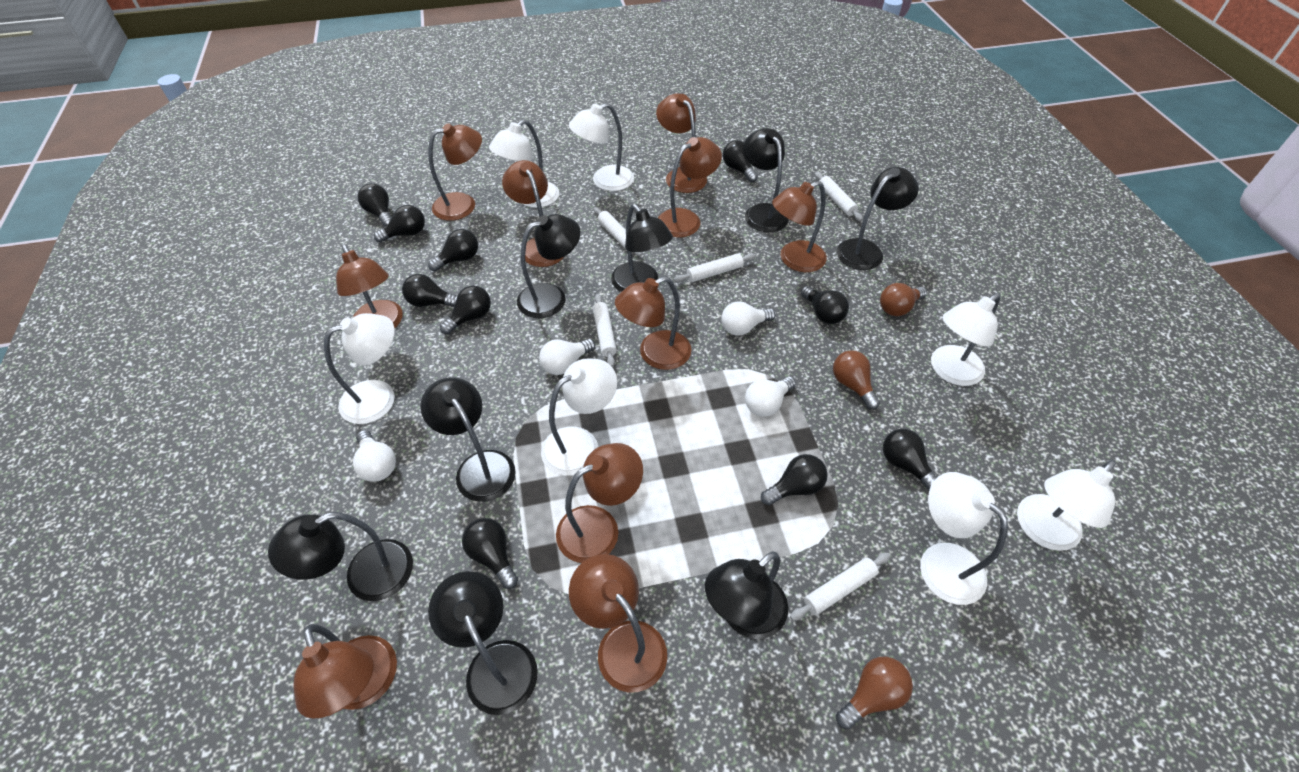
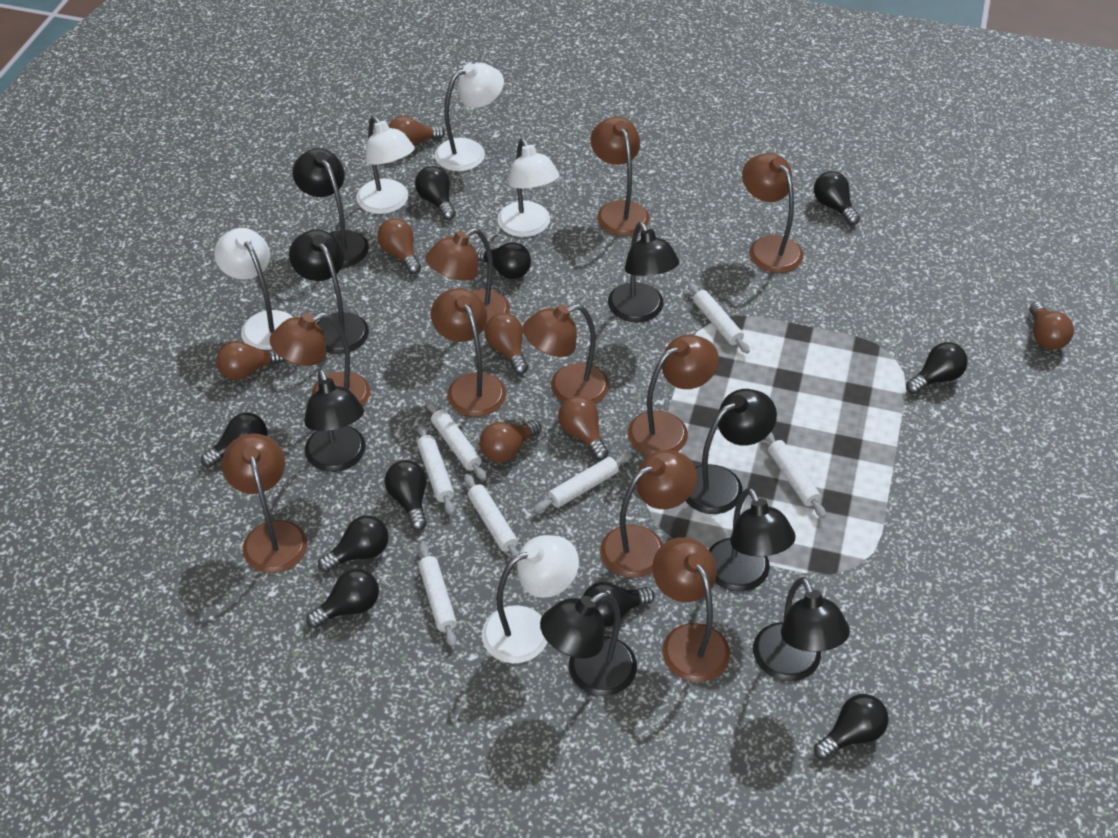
brown light bulb: [833,350,880,410] [836,657,913,729] [880,283,927,316] = 3 -> [216,341,284,380] [377,218,421,274] [389,116,445,147] [480,420,541,463] [485,313,528,375] [558,396,609,460] [1029,302,1074,350] = 7
white lamp: [324,313,395,424] [489,119,559,208] [541,358,617,476] [569,103,634,191] [920,472,1008,605] [931,293,1001,386] [1017,460,1116,551] = 7 -> [214,228,293,350] [356,116,415,214] [435,63,504,171] [482,535,579,663] [498,138,559,237] = 5
white light bulb: [353,430,396,482] [539,339,595,375] [721,301,775,336] [745,376,796,417] = 4 -> none = 0
white rolling pin: [593,294,617,367] [594,207,642,256] [674,253,756,282] [790,553,890,621] [815,172,863,221] = 5 -> [417,424,454,515] [418,543,457,647] [427,401,487,480] [464,474,519,558] [534,453,632,512] [688,283,750,354] [765,432,826,518] = 7

